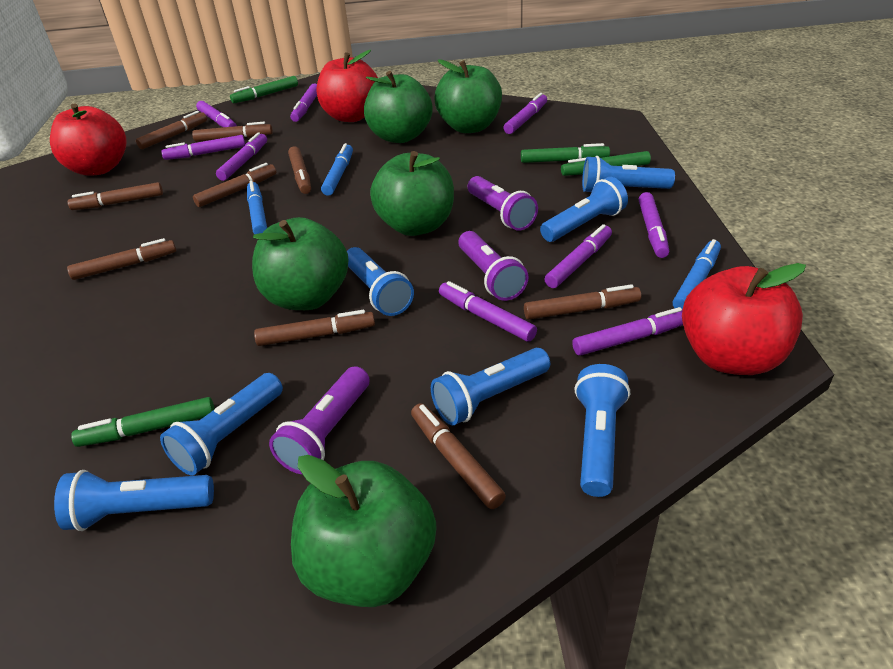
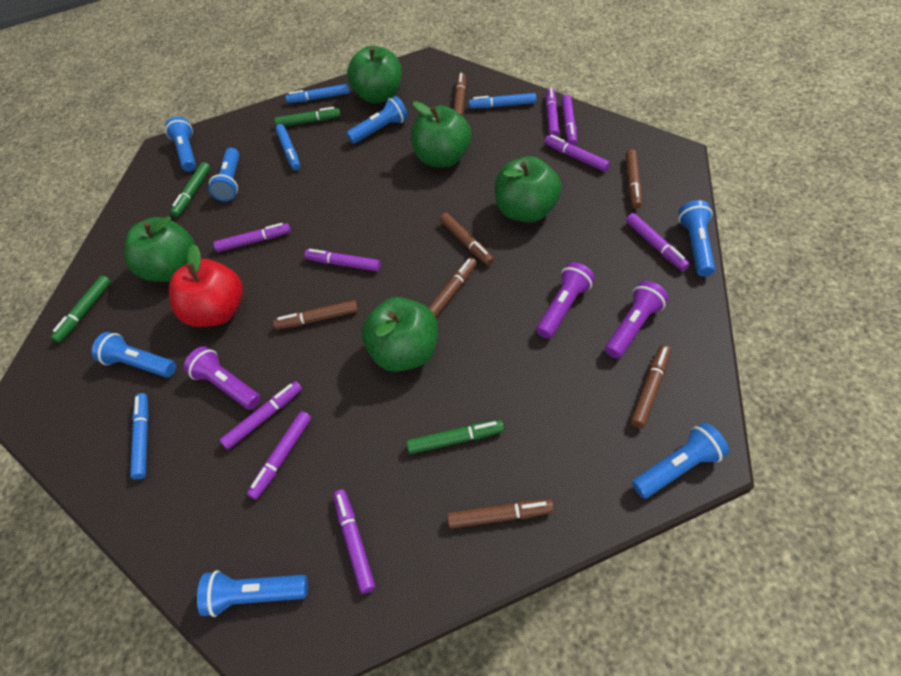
blue marker: [247,181,267,234] [321,143,353,196] [673,239,721,309] = 3 -> [130,393,149,480] [275,124,300,170] [285,84,349,103] [469,93,536,108] = 4
brown marker: [67,238,176,280] [68,182,163,210] [136,111,207,149] [192,122,273,142] [193,163,276,207] [254,310,375,346] [288,146,311,194] [411,403,506,509] [524,284,641,320] = 9 -> [273,300,358,330] [428,258,477,317] [440,213,494,266] [447,499,554,529] [454,73,466,116] [626,149,642,209] [631,345,671,428] = 7
red apple: [50,104,127,176] [316,50,378,122] [682,263,806,375] = 3 -> [169,244,243,327] = 1

